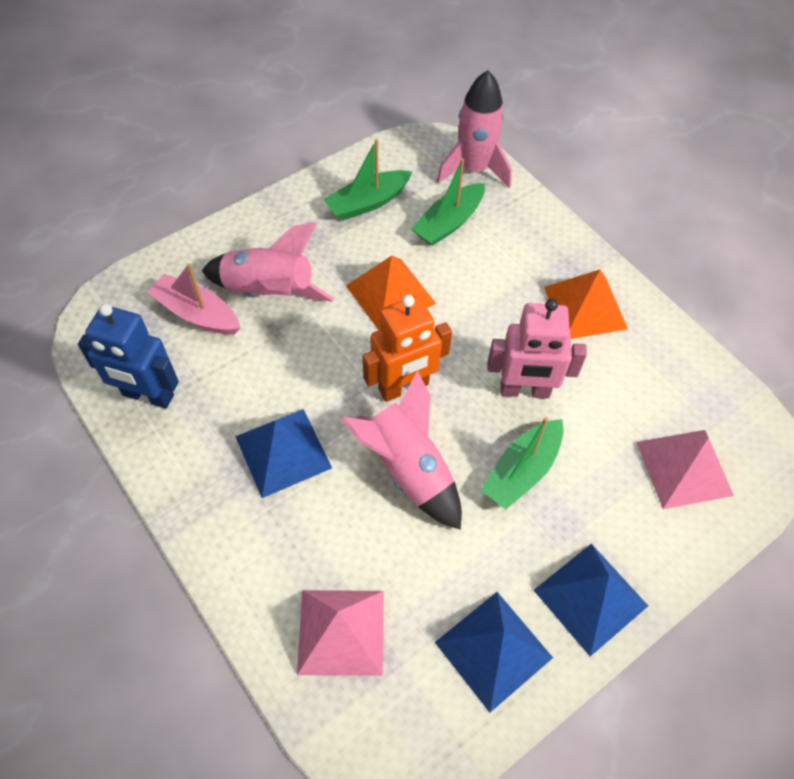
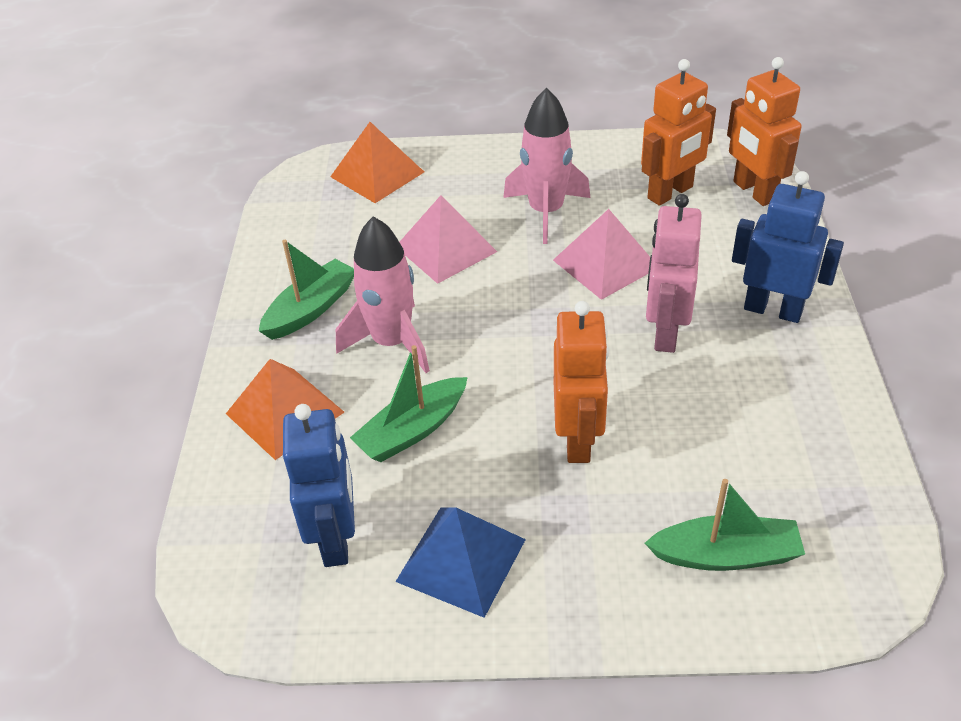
blue pyramid: [235,409,332,498] [435,592,553,713] [534,544,648,657] = 3 -> [395,507,526,618] = 1
blue robot: [78,303,179,409] = 1 -> [283,404,355,567] [732,171,844,323] = 2
orange robot: [363,295,452,402] = 1 -> [554,301,609,463] [641,59,716,206] [727,57,802,206] = 3
pink boat: [147,263,240,334] = 1 -> none = 0
pink rocket: [202,222,334,302] [341,371,462,530] [437,70,512,188] = 3 -> [336,216,430,373] [503,88,591,244] = 2

